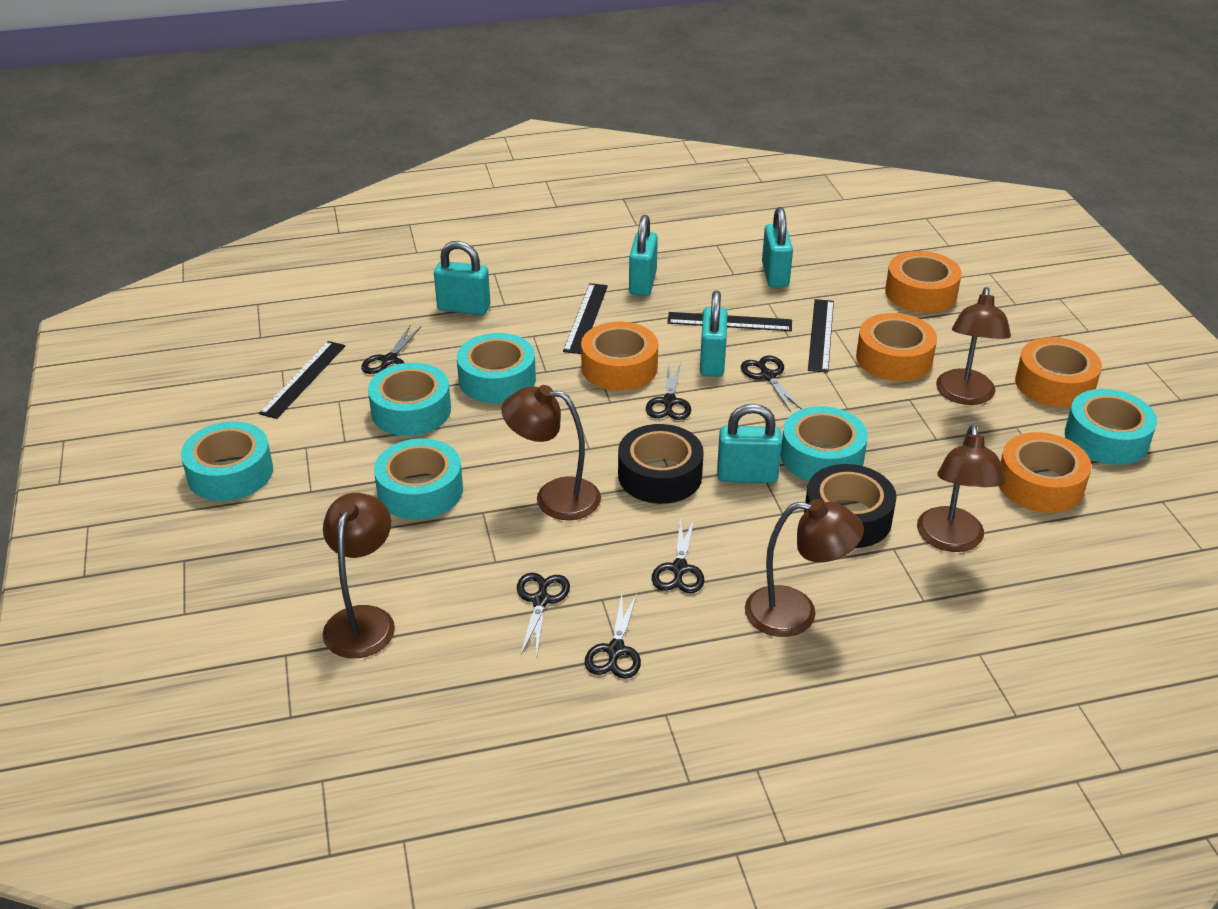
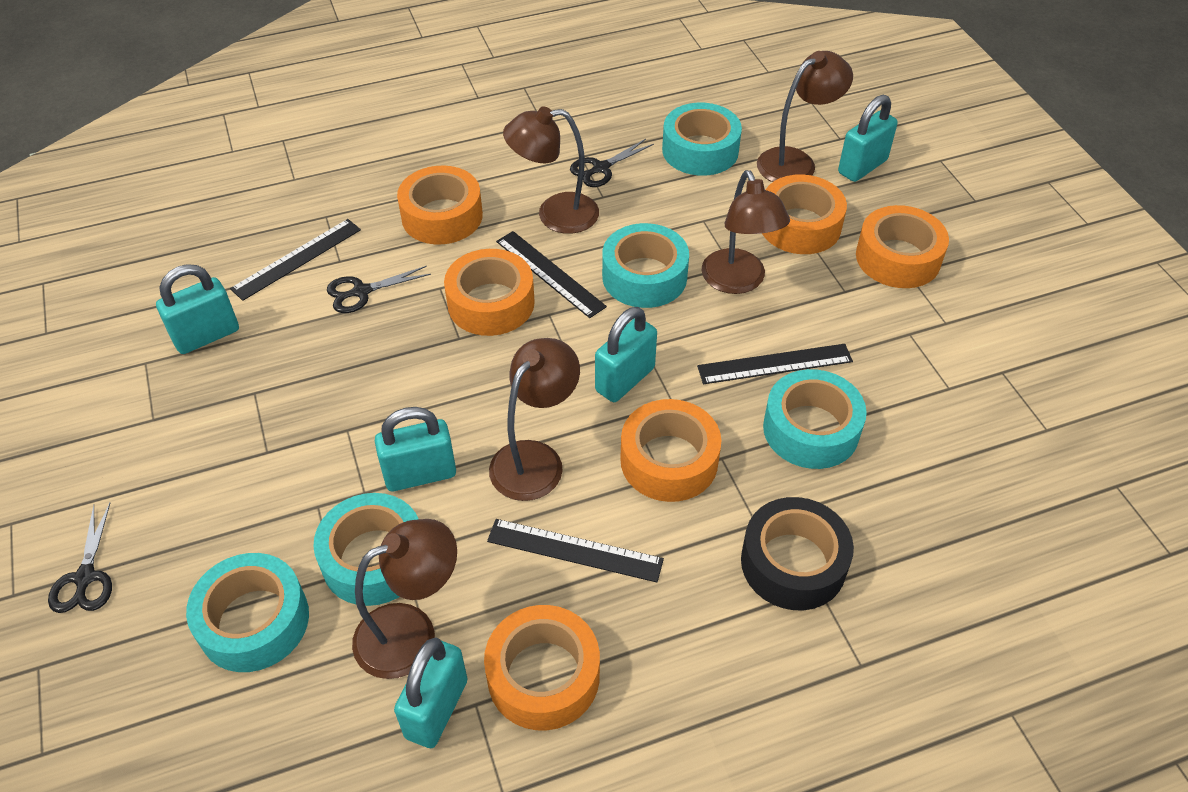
black scissors: [361,326,421,374] [517,573,570,654] [584,594,641,679] [646,363,691,420] [652,517,704,593] [741,356,802,412] = 6 -> [48,503,112,613] [327,266,431,313] [570,139,654,187] = 3
black tape: [618,424,704,504] [804,464,897,548] = 2 -> [741,497,854,610] = 1
orange tape: [581,322,658,391] [856,313,937,381] [885,251,962,313] [999,432,1092,513] [1015,337,1102,408] = 5 -> [397,166,483,244] [444,249,535,336] [484,605,600,730] [620,399,721,502] [762,175,847,254] [856,205,949,288] = 6
turquoise tape: [181,422,273,501] [368,363,451,436] [374,438,463,520] [457,333,536,403] [781,406,868,481] [1065,389,1157,465] = 6 -> [186,553,309,672] [313,493,419,606] [602,223,689,308] [662,103,742,176] [763,369,867,469] = 5

